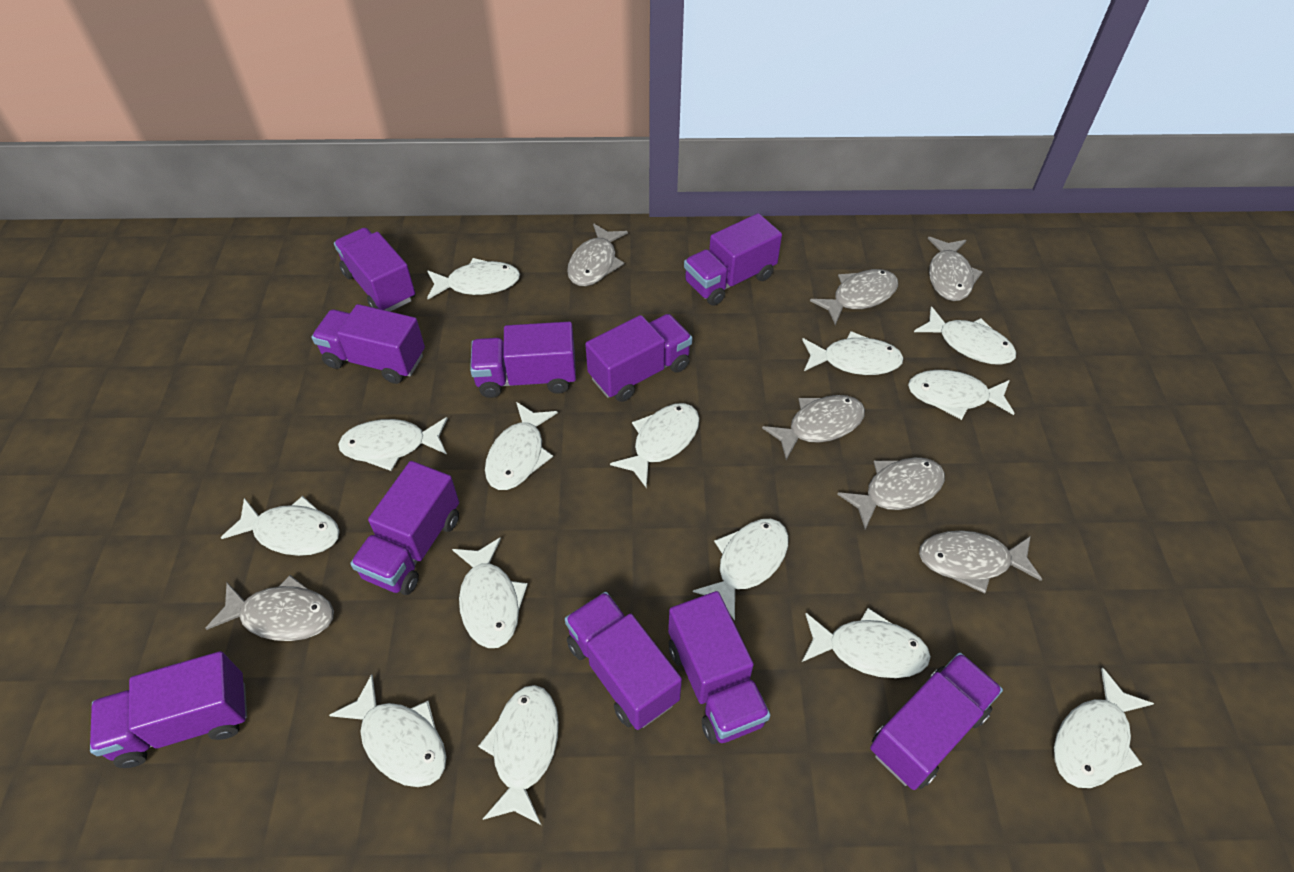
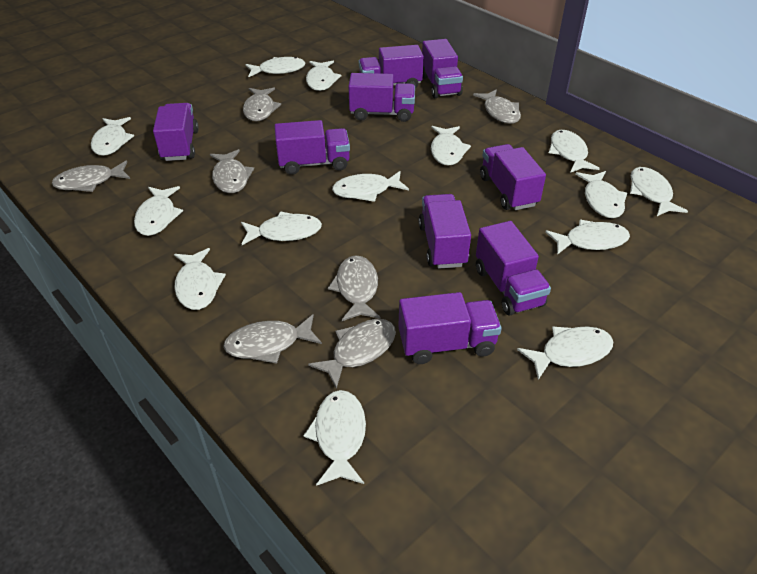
purple truck: [90,651,247,768] [311,304,425,384] [334,228,416,312] [350,461,459,595] [470,322,576,398] [565,592,682,730] [585,314,692,402] [668,591,771,744] [684,213,782,306] [870,653,1003,790] = 10 -> [153,103,199,161] [275,120,350,175] [348,73,415,122] [359,45,424,89] [398,292,502,364] [419,194,471,269] [422,39,463,98] [476,221,551,316] [480,144,546,210] = 9

